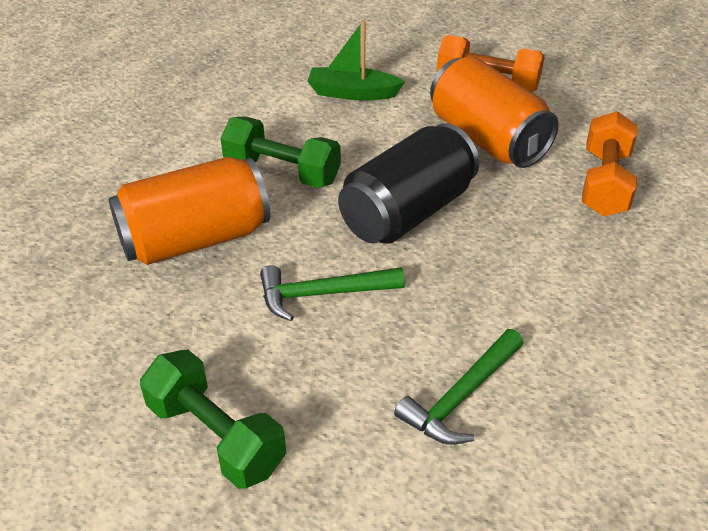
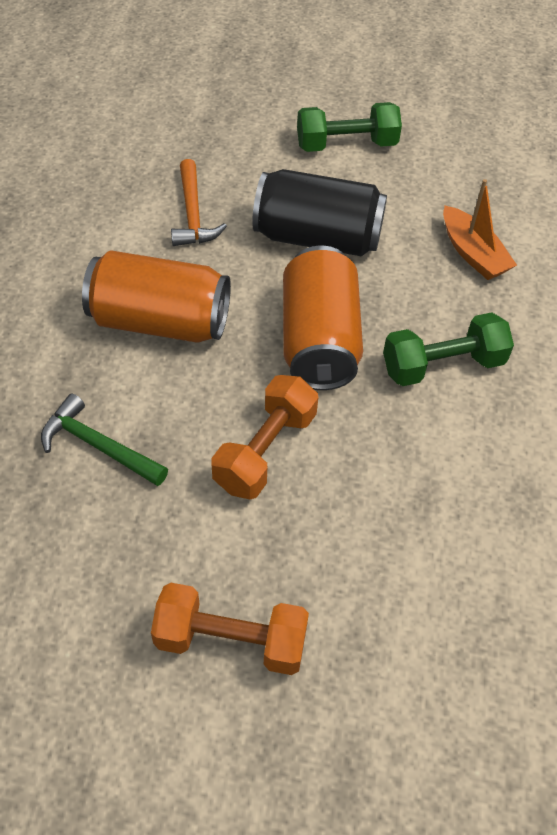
green boat: [307,20,405,101] = 1 -> none = 0
green hammer: [260,265,405,321] [394,329,524,445] = 2 -> [41,394,168,486] = 1
orange boat: none = 0 -> [443,179,517,280] = 1
orange hammer: none = 0 -> [171,159,227,246] = 1

